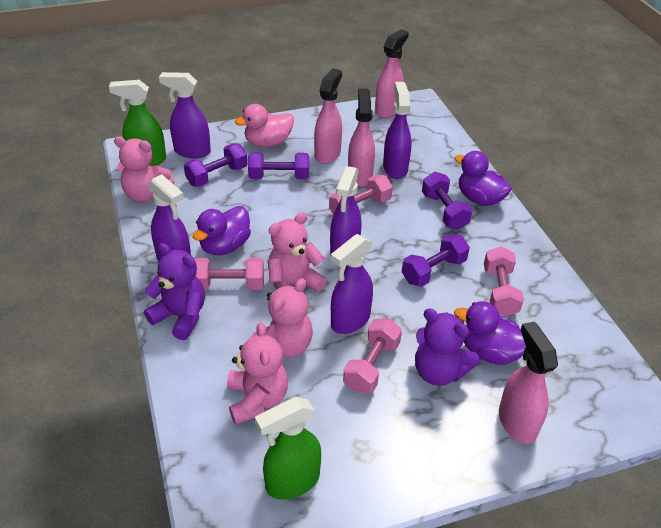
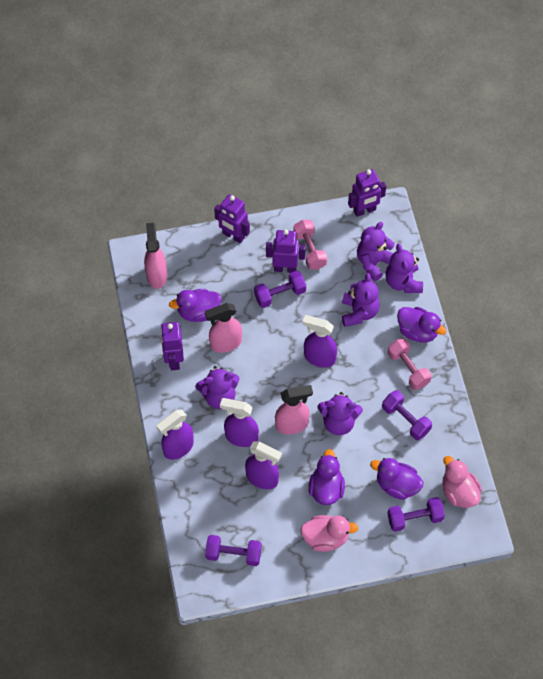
green spray bottle: [109,80,166,166] [255,397,321,500] = 2 -> none = 0
pink duck: [235,104,294,147] = 1 -> [300,515,358,552] [442,456,482,508] = 2
pink dumbbell: [194,258,264,290] [329,175,393,214] [343,318,402,393] [484,246,524,316] = 4 -> [293,220,327,269] [388,338,431,390] = 2
pink spray bottle: [314,68,342,164] [348,88,375,187] [375,29,409,118] [499,321,558,444] = 4 -> [144,223,167,289] [205,303,242,353] [275,385,313,434] = 3
pink teddy bear: [114,136,174,203] [227,322,288,425] [250,278,313,358] [267,212,327,292] = 4 -> none = 0
purple duck: [193,206,251,255] [454,151,512,206] [454,301,526,365] = 3 -> [169,289,221,322] [309,449,345,505] [370,458,423,500] [397,307,447,343] = 4
purple robot: none = 0 -> [161,322,184,370] [214,194,250,243] [266,229,306,273] [348,169,386,217] = 4
purple spray bottle: [148,174,191,262] [159,72,211,158] [330,166,361,255] [331,234,373,334] [383,82,412,179] = 5 -> [156,410,194,460] [220,398,259,447] [245,441,282,489] [302,315,337,368] = 4
purple teddy bear: [144,243,205,340] [415,308,479,386] = 2 -> [195,366,239,409] [317,392,363,435] [342,273,380,327] [357,222,395,281] [385,244,423,293] = 5

